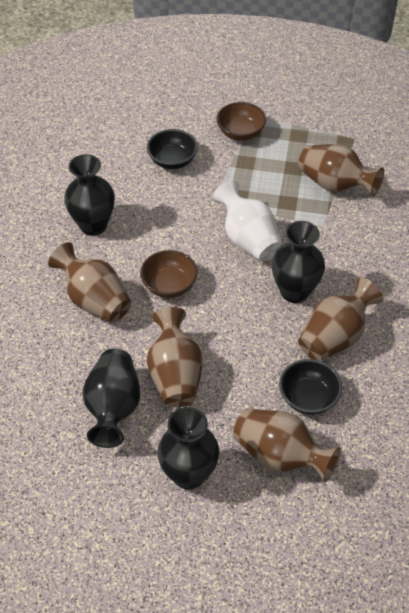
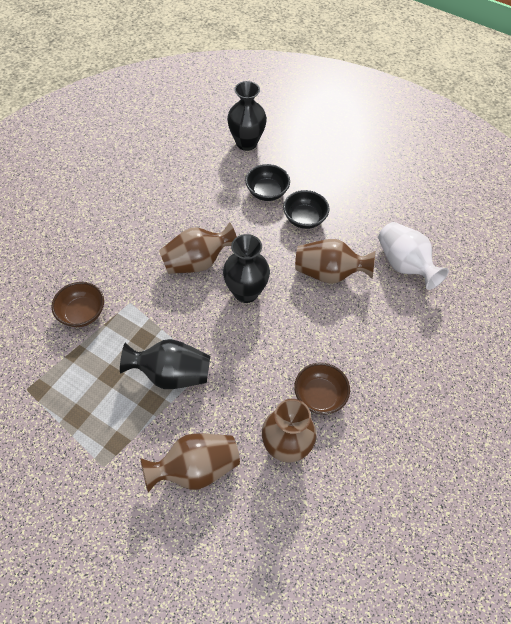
black vase: [64,154,115,236] [82,349,140,448] [157,407,219,490] [272,221,325,303] = 4 -> [120,339,210,389] [223,234,270,303] [227,81,267,151] = 3
brown vase: [48,242,131,323] [147,307,203,407] [233,409,340,483] [298,144,384,196] [298,278,383,361] = 5 -> [140,433,240,492] [159,222,237,274] [262,399,317,462] [295,239,375,284] = 4

